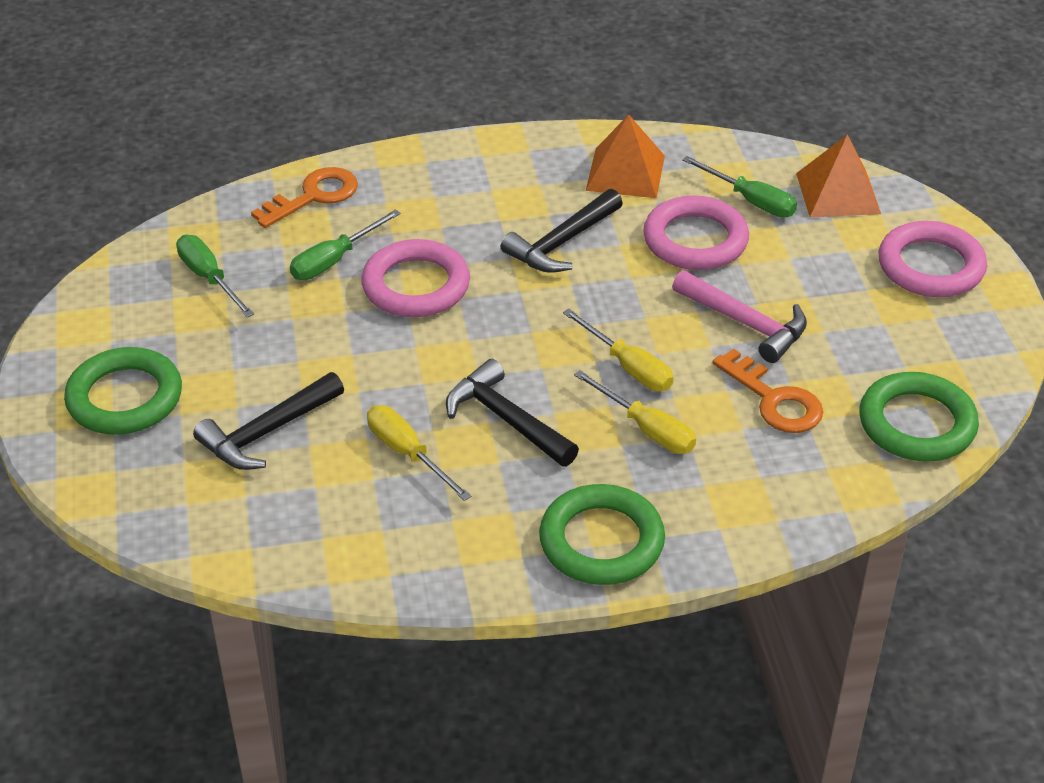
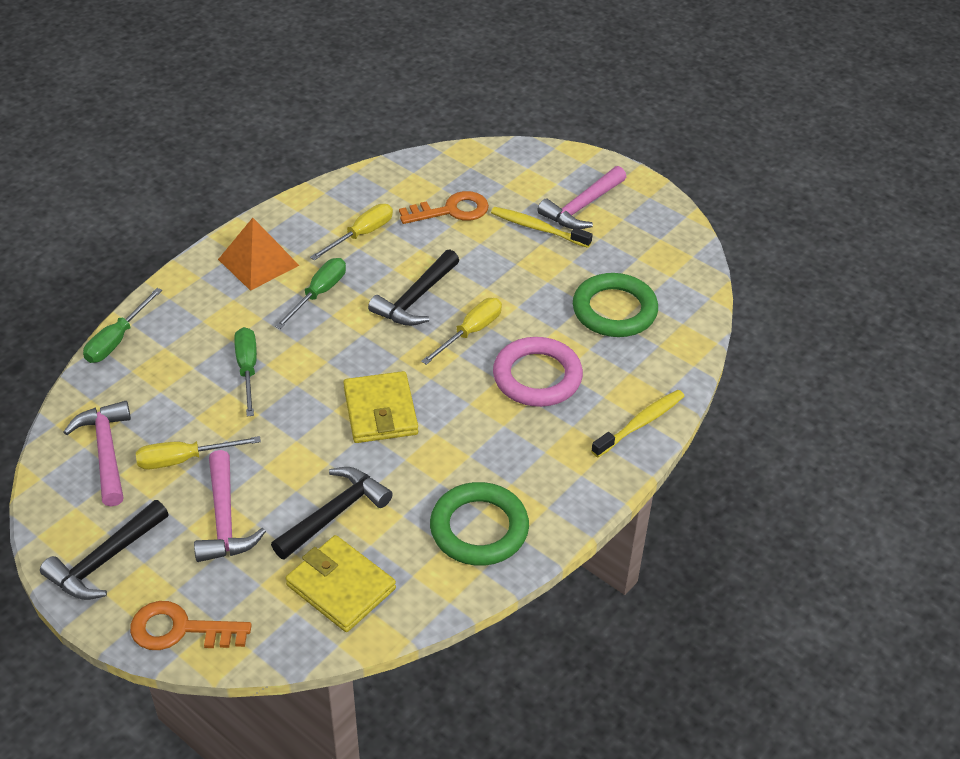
green ring: [64,347,182,435] [539,484,665,585] [859,372,979,462] = 3 -> [430,482,529,566] [573,273,658,337] = 2
orange pyramid: [586,114,665,198] [796,134,881,218] = 2 -> [218,218,299,291] = 1
pink hammer: [672,270,807,363] = 1 -> [64,401,131,506] [194,450,266,562] [537,166,626,229] = 3
pink ring: [361,239,470,317] [643,195,749,270] [878,221,987,297] = 3 -> [493,337,583,407] = 1
yellow toothbrush: none = 0 -> [491,207,593,248] [591,390,685,457] = 2
yellow wallet: none = 0 -> [286,535,396,632] [343,371,418,443] = 2

